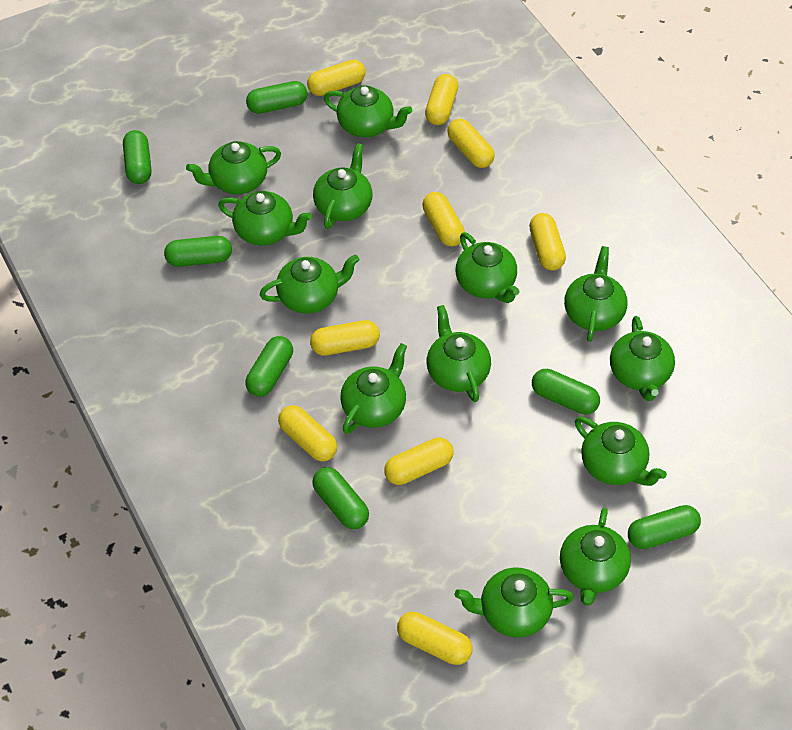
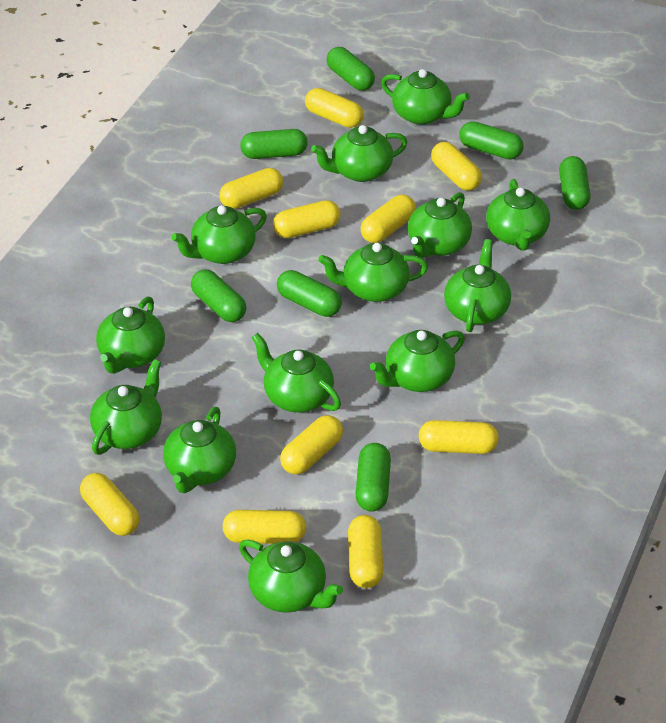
yellow capsule: [278,405,337,461] [307,59,366,96] [310,320,380,356] [384,437,454,485] [397,612,473,665] [422,192,465,246] [425,74,458,125] [447,119,495,168] [529,213,566,270] = 9 -> [80,473,139,536] [219,168,283,209] [223,510,306,544] [273,200,341,238] [280,415,343,475] [305,88,364,128] [348,515,383,588] [361,195,416,243] [419,420,499,454] [431,142,482,191] = 10

